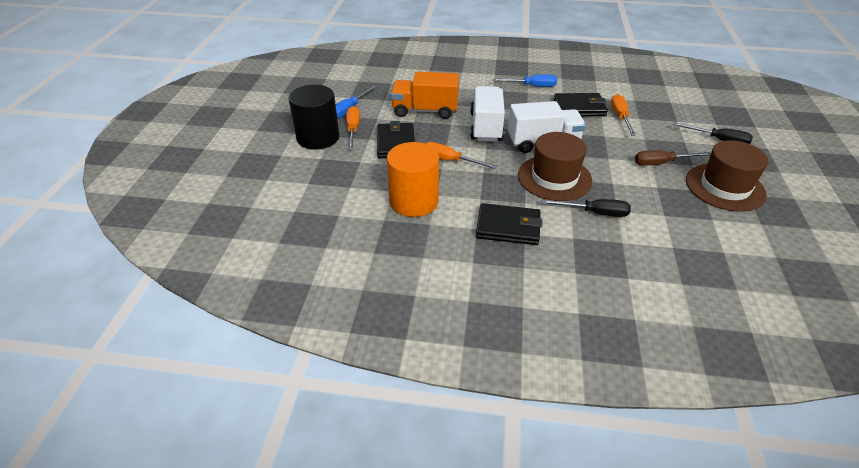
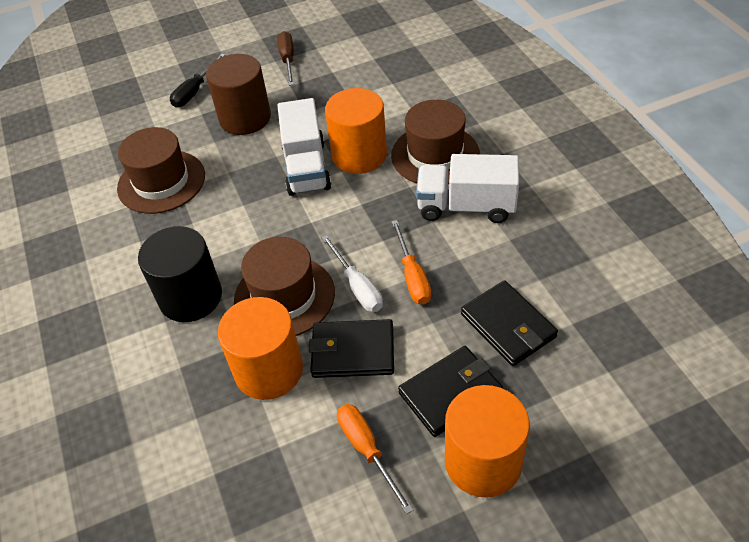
black screwdriver: [542,199,631,217] [673,123,753,144] = 2 -> [170,54,225,107] = 1
blue screwdriver: [336,86,377,118] [492,74,557,87] = 2 -> none = 0
brown cylinder: none = 0 -> [206,54,271,135] = 1
brown hat: [518,132,592,201] [686,140,768,212] = 2 -> [117,127,205,214] [234,237,335,336] [391,100,480,184] = 3
orange cylinder: [387,142,439,217] = 1 -> [218,297,303,400] [325,88,387,174] [445,385,530,498] = 3
orange screwdriver: [346,106,360,150] [425,142,497,169] [611,94,636,135] = 3 -> [337,404,413,514] [391,220,431,305] = 2
orange truck: [391,72,459,119] = 1 -> none = 0
white screwdriver: none = 0 -> [322,235,383,312] = 1

